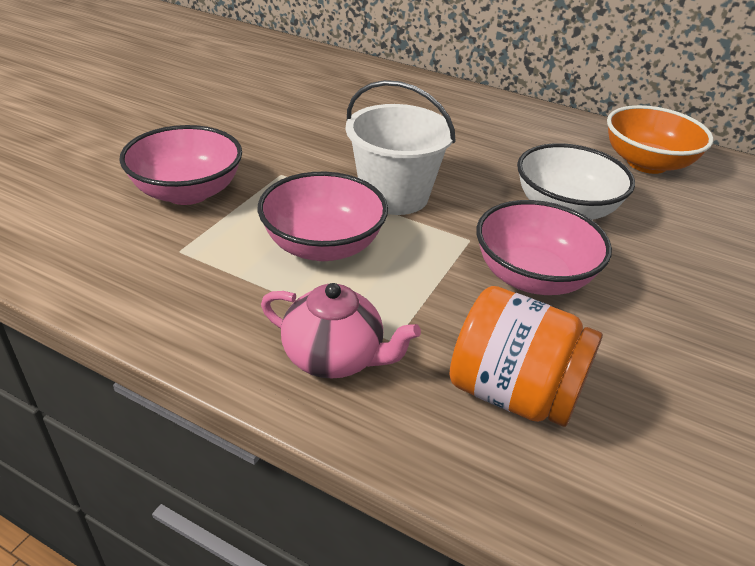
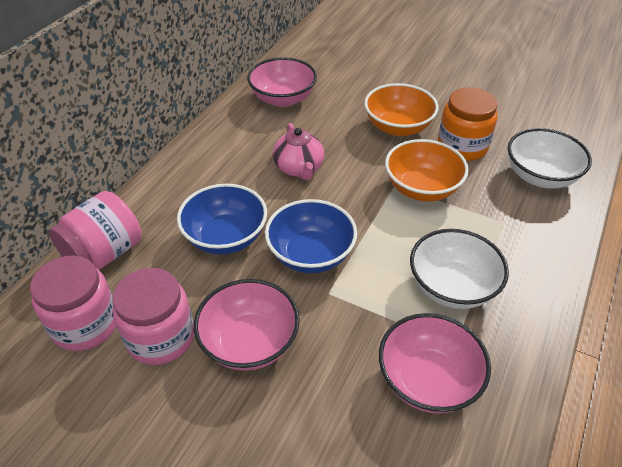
blue bowl: none = 0 -> [177,184,267,255] [265,199,357,273] = 2
orange bowl: [607,105,713,174] = 1 -> [364,83,439,136] [385,139,469,202] = 2
pink jar: none = 0 -> [30,256,116,351] [49,191,142,269] [113,268,194,365] = 3
white bowl: [517,143,635,220] = 1 -> [410,229,509,309] [508,128,592,189] = 2
white bucket: [346,80,456,215] = 1 -> none = 0

